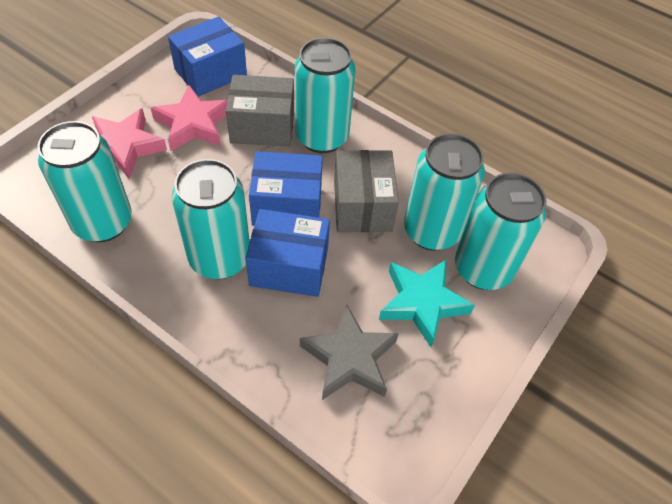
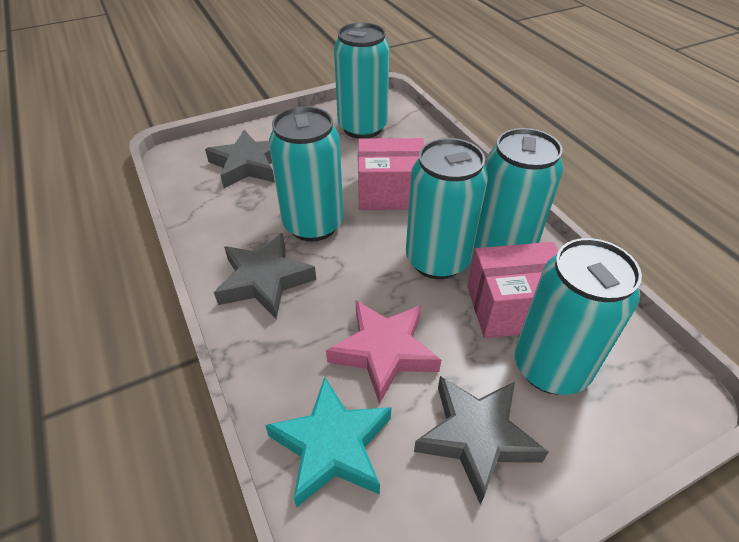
blue box: [168,17,247,97] [246,209,330,297] [249,151,323,225] = 3 -> none = 0
grey box: [226,75,294,147] [334,150,399,232] = 2 -> none = 0
grey star: [300,304,399,400] = 1 -> [205,130,275,188] [214,233,316,319] [414,376,548,505] = 3
pink box: none = 0 -> [358,138,424,210] [467,242,558,338] = 2
pink star: [92,108,167,179] [151,85,228,151] = 2 -> [326,300,441,404] = 1

